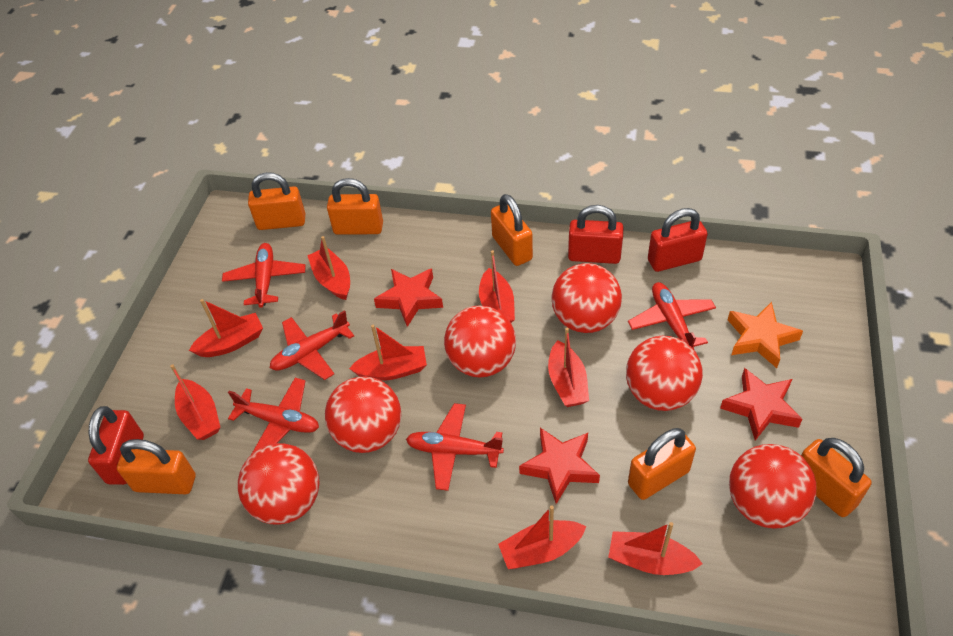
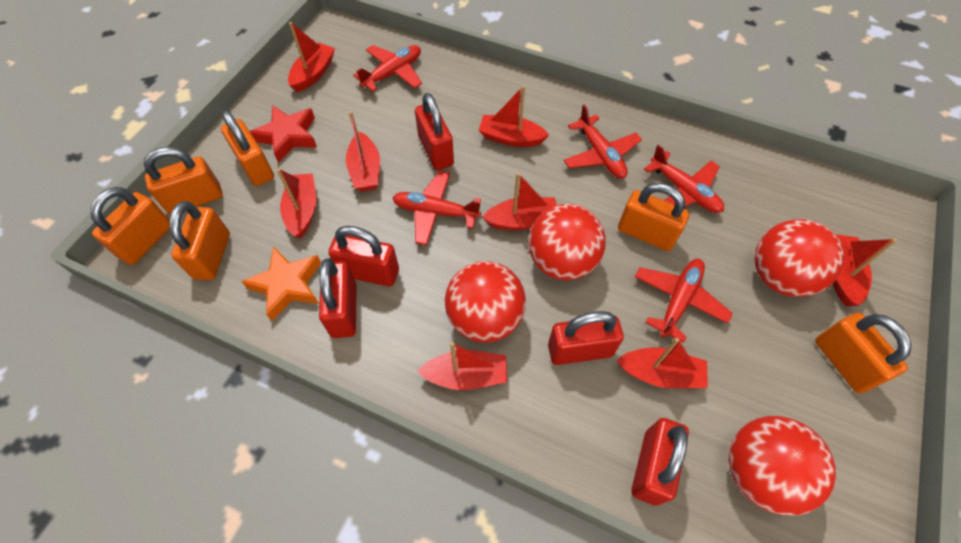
red ball: [238,443,320,525] [325,376,401,453] [444,305,516,377] [552,263,622,333] [626,336,703,411] [729,444,816,529] = 6 -> [445,261,526,343] [528,204,605,280] [728,416,836,516] [754,219,844,297] = 4
red padlock: [88,406,144,485] [568,205,624,264] [648,208,708,272] = 3 -> [319,258,356,338] [328,226,399,286] [415,93,454,170] [548,311,624,365] [631,418,689,506] = 5
red star: [374,268,443,327] [519,428,600,504] [720,368,802,441] = 3 -> [250,106,317,163] = 1

